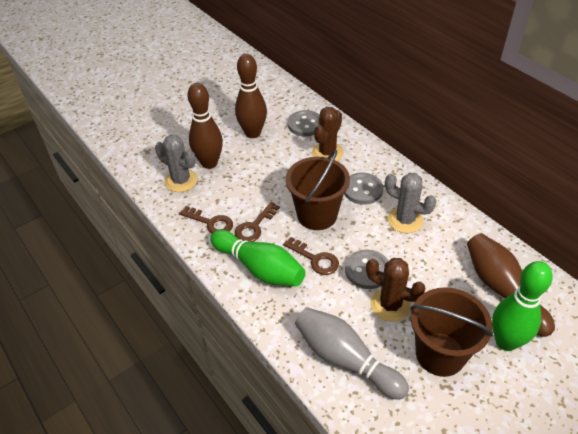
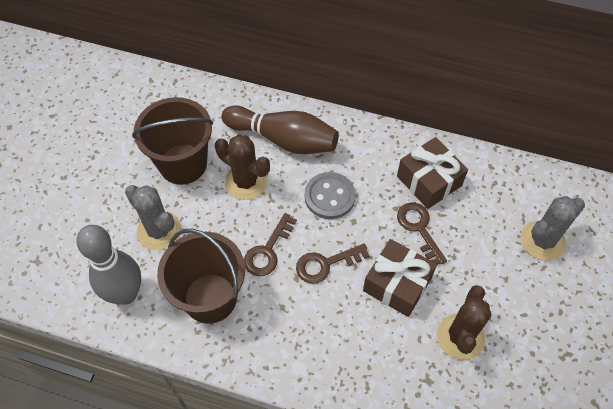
brown bowling pin: [188,83,223,169] [235,54,267,138] [467,233,555,337] = 3 -> [222,105,339,154] = 1
brown gift: none = 0 -> [363,239,437,317] [397,137,468,209] = 2
green bowling pin: [210,230,305,287] [492,261,553,351] = 2 -> none = 0
grey button: [288,110,320,136] [344,173,383,204] [345,250,388,289] = 3 -> [305,172,356,219] = 1

